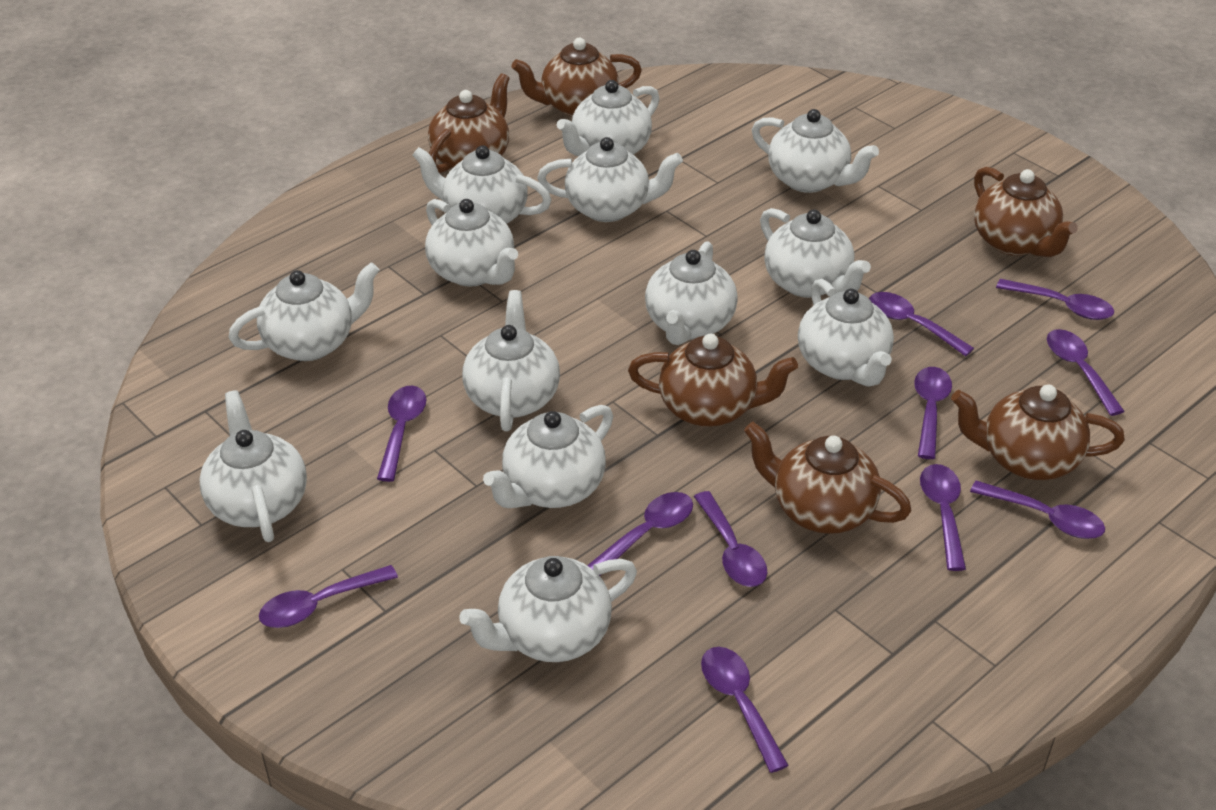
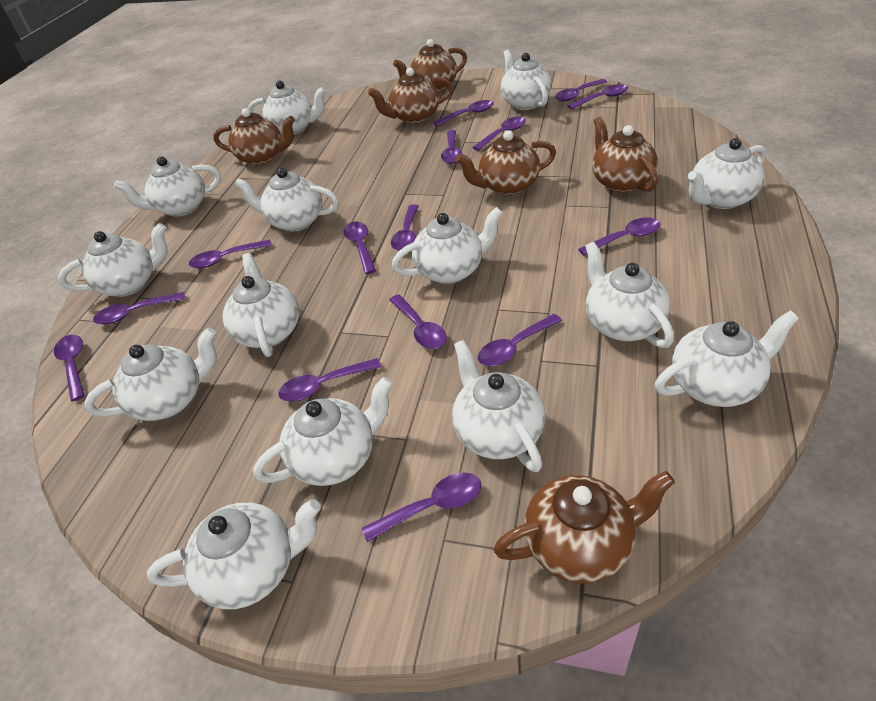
purple spoon: [259,565,398,628] [377,386,427,482] [587,492,693,576] [694,491,767,587] [701,647,789,773] [869,292,974,357] [914,367,952,459] [920,464,966,571] [970,481,1105,539] [996,279,1114,320] [1047,329,1125,416] = 11 -> [54,335,85,401] [93,292,185,325] [189,240,272,268] [278,358,381,401] [343,222,376,274] [362,472,481,542] [389,294,447,349] [391,204,419,251] [434,100,494,126] [441,130,462,164] [472,117,526,151] [478,314,562,366] [555,79,607,102] [568,84,628,110] [578,218,660,255] = 15
white teapot: [199,390,307,542] [228,262,379,361] [412,145,551,224] [425,199,518,286] [459,556,637,662] [462,290,560,431] [483,405,613,508] [537,137,683,222] [557,80,660,156] [645,241,738,345] [752,109,879,193] [760,208,871,298] [798,279,894,387] = 13 -> [58,223,168,297] [84,327,217,421] [114,157,221,217] [147,499,321,609] [223,253,299,357] [234,168,339,231] [248,80,326,134] [253,377,393,486] [392,207,503,284] [452,340,545,472] [500,50,552,110] [585,242,674,348] [655,310,799,407] [688,138,766,209] = 14

